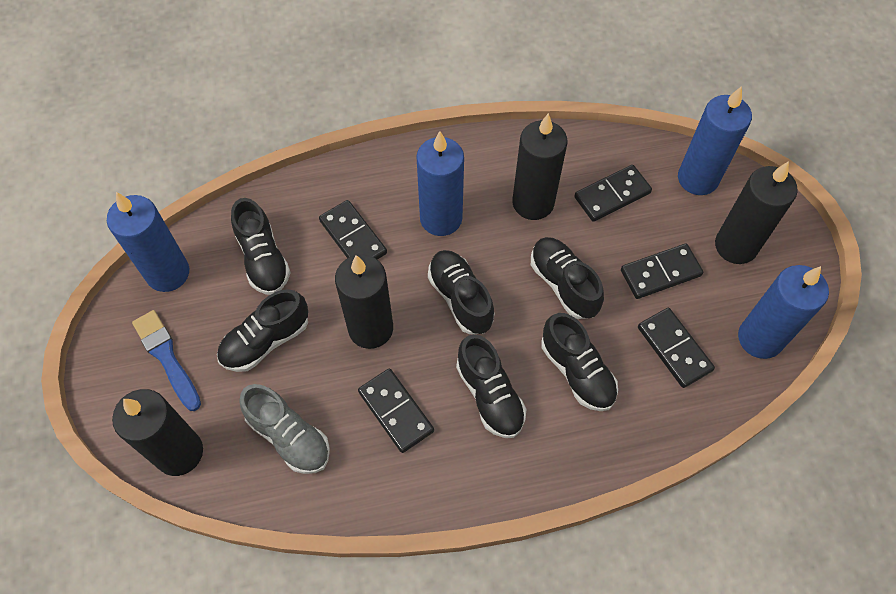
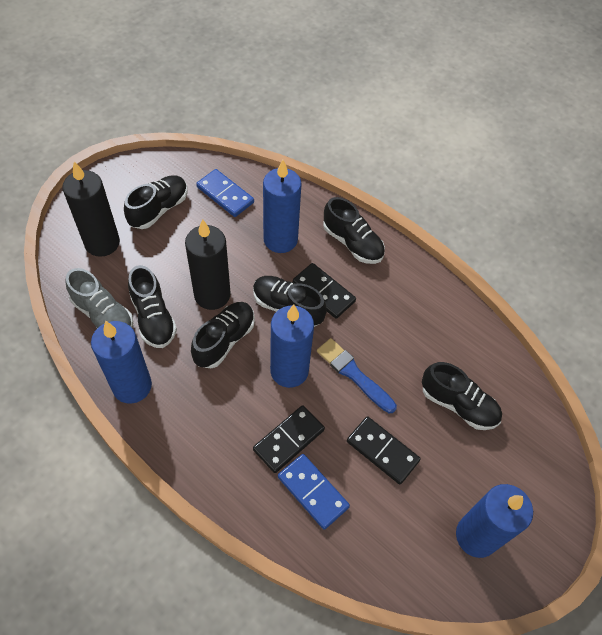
black candle: [112,389,203,476] [335,255,393,349] [512,113,567,220] [715,161,798,264] = 4 -> [63,162,120,257] [185,219,230,310] = 2
black domino: [319,200,387,260] [358,368,434,453] [574,165,652,222] [621,244,703,299] [638,308,715,388] = 5 -> [253,405,325,473] [293,263,356,319] [347,416,421,484] = 3
blue domino: none = 0 -> [196,169,254,217] [278,454,350,530] = 2

